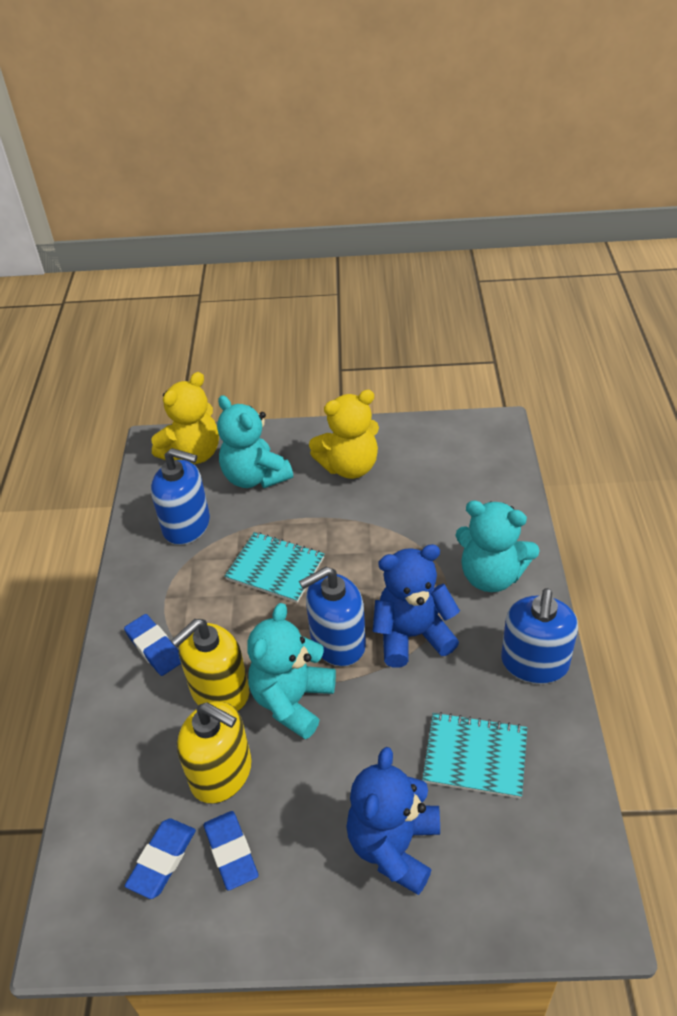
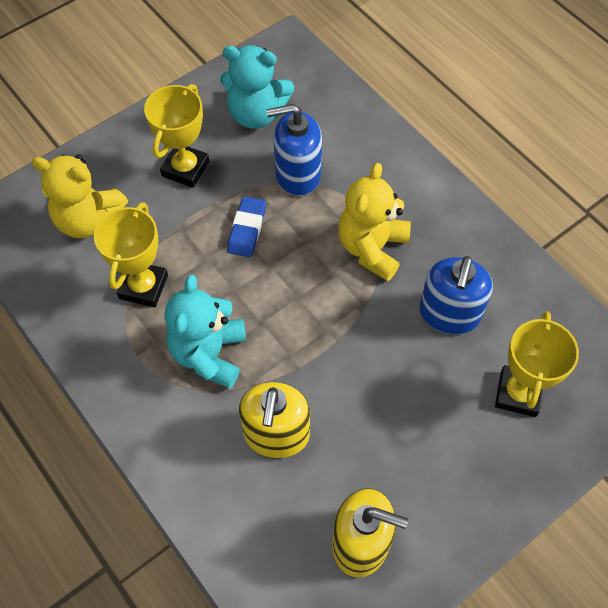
blue eraser: [124,614,181,676] [125,819,196,899] [203,811,259,891] = 3 -> [227,196,266,257] = 1
blue soap dispenser: [151,448,210,545] [299,567,366,666] [501,588,578,684] = 3 -> [266,104,322,196] [419,256,493,334] = 2
blue teddy bear: [346,747,440,895] [373,544,460,668] = 2 -> none = 0
turquoise notebook: [225,532,324,603] [422,712,527,799] = 2 -> none = 0
turquoise teddy bear: [217,395,293,488] [247,603,336,740] [455,500,540,592] = 3 -> [165,274,246,389] [220,45,294,129] = 2
yellow trophy: none = 0 -> [94,202,168,308] [144,84,209,188] [495,311,579,417] = 3

